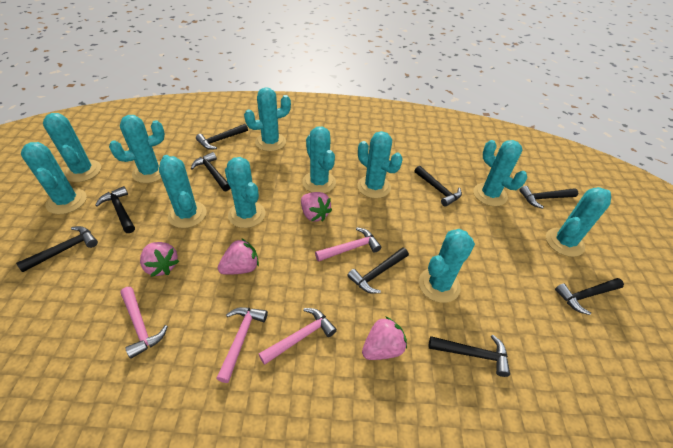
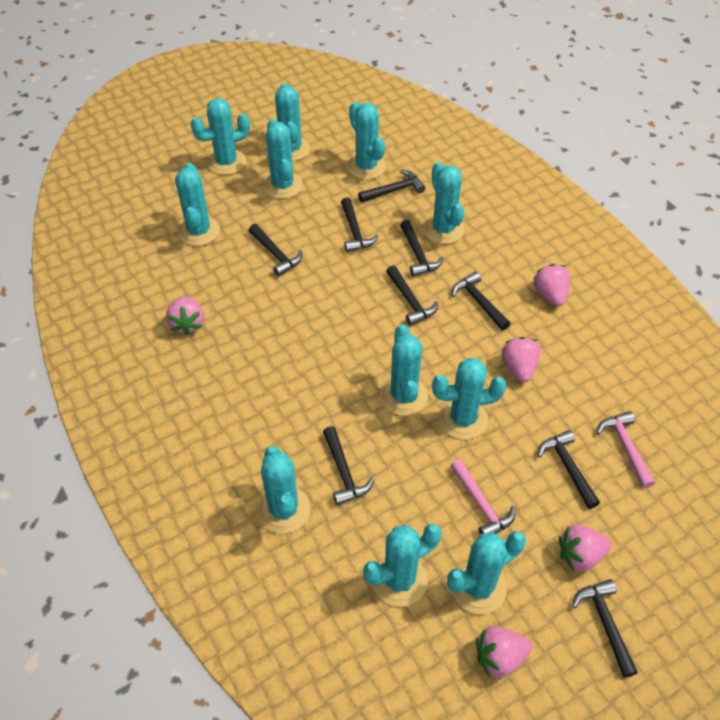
pink hammer: [121,287,168,359] [216,307,268,383] [259,308,337,365] [315,227,381,262] = 4 -> [450,459,515,534] [596,411,655,488] = 2
pink strawberry: [140,242,179,277] [218,238,259,275] [301,192,332,222] [362,316,407,360] = 4 -> [166,296,204,336] [476,626,532,678] [501,337,541,382] [533,264,570,306] [559,525,612,571] = 5

